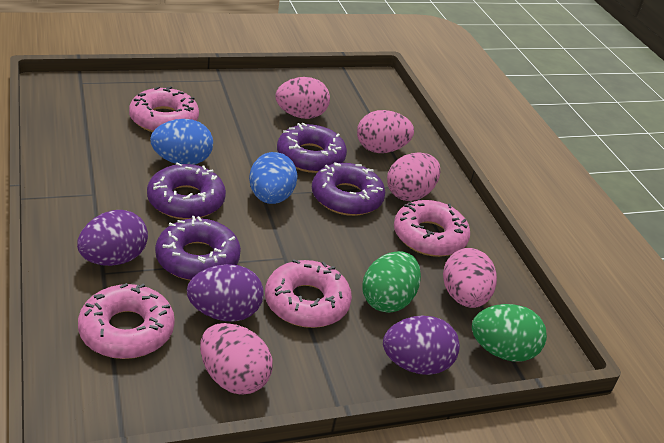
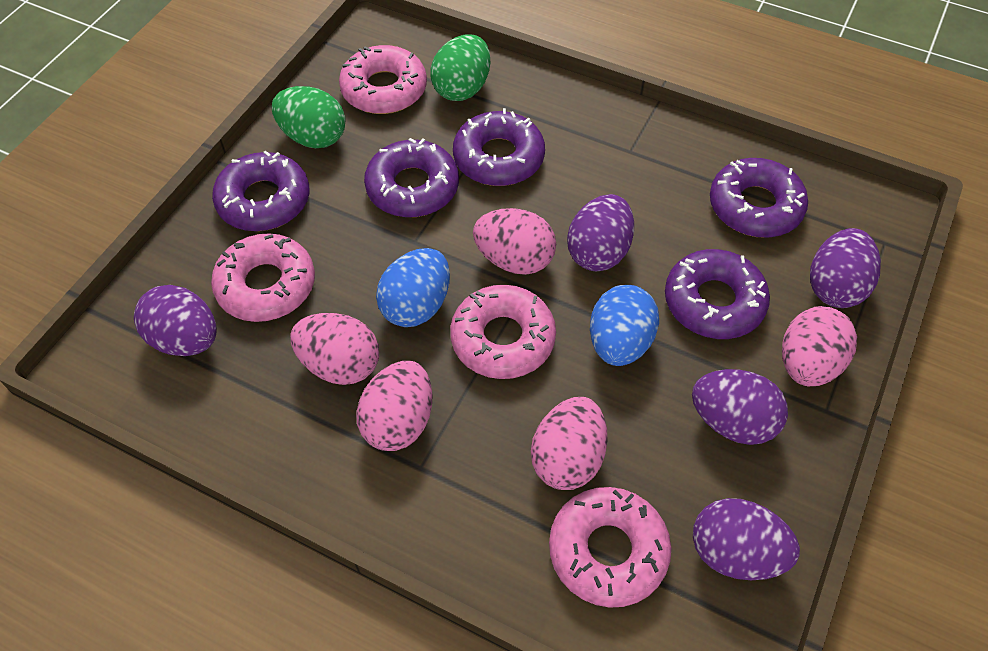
purple donut: [147,162,226,220] [155,216,241,281] [277,123,347,173] [312,162,385,216] = 4 -> [212,150,310,231] [364,138,459,217] [453,108,545,186] [665,249,770,339] [710,158,808,238] = 5
purple egg: [77,210,148,266] [187,264,264,322] [383,315,460,375] = 3 -> [134,285,216,356] [567,194,634,271] [692,369,788,445] [693,498,800,580] [810,228,881,308] = 5

